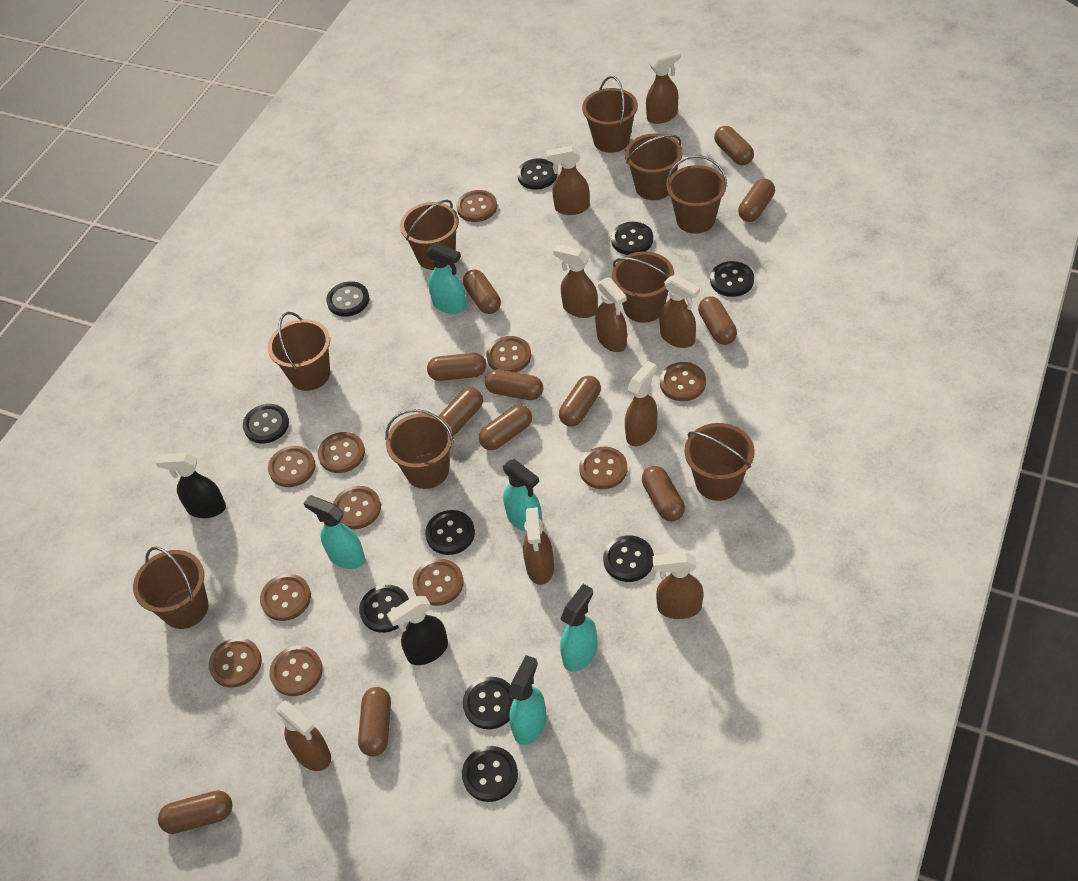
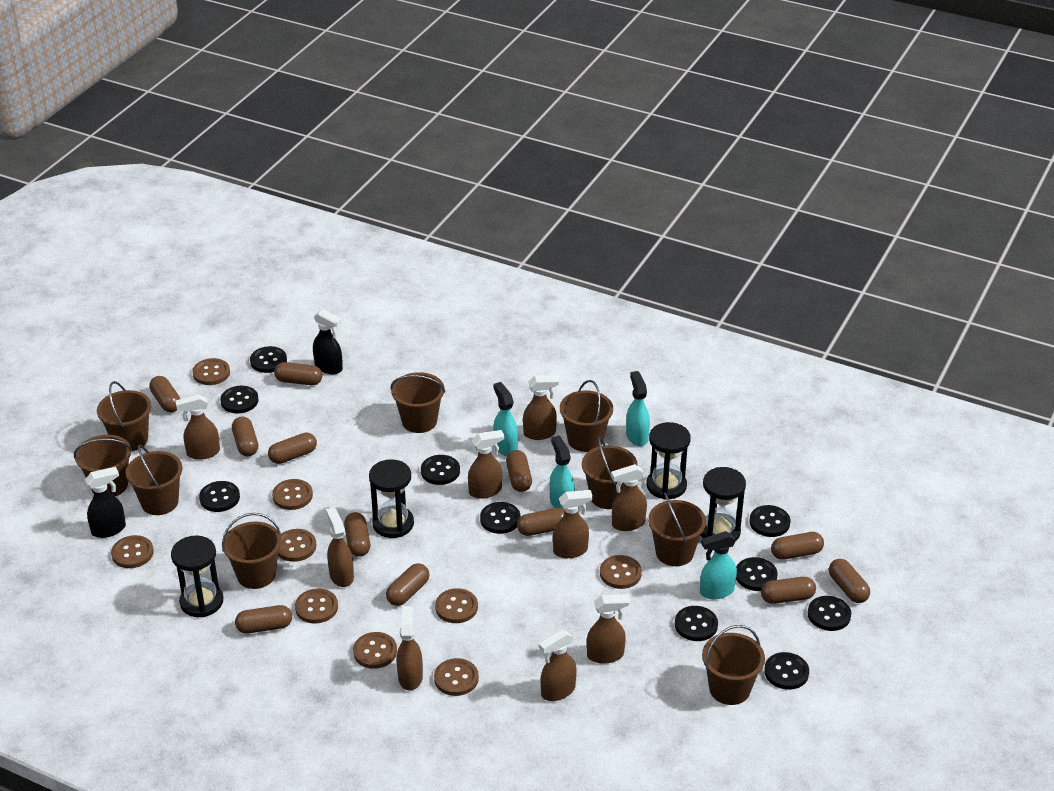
black hourglass: none = 0 -> [171,536,223,617] [369,459,414,538] [646,422,691,499] [701,467,746,542] = 4
brown button: [209,638,262,688] [260,574,311,621] [268,446,316,487] [269,646,323,696] [318,432,365,473] [333,486,381,529] [413,559,464,606] [456,190,497,222] [486,336,531,372] [579,447,627,489] [660,362,706,401] = 11 -> [111,535,154,568] [192,358,230,385] [272,479,313,510] [278,529,316,562] [295,588,338,624] [353,632,397,669] [434,658,479,696] [435,588,478,623] [600,555,642,589] = 9
turquoise spray bottle: [304,496,365,569] [426,243,467,314] [503,459,542,531] [508,655,546,745] [560,584,597,672] = 5 -> [493,382,518,456] [550,435,575,508] [626,371,650,446] [700,531,737,599] = 4

